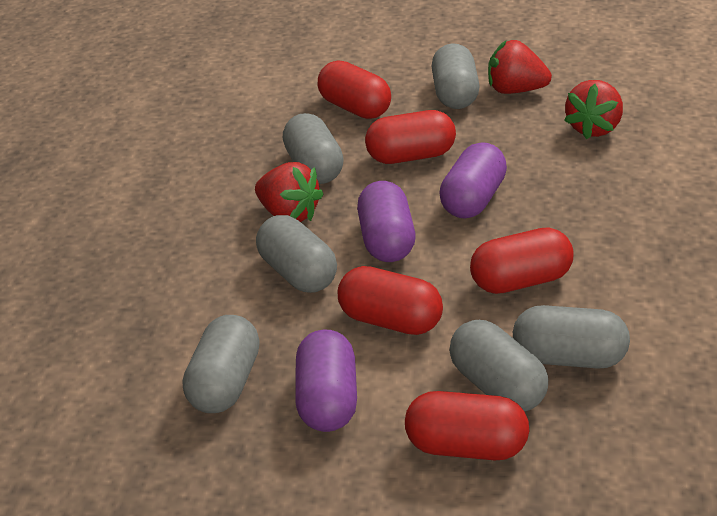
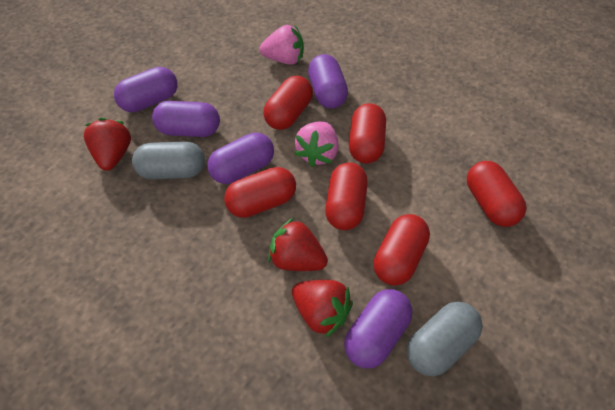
grey capsule: [183,315,260,413] [256,215,337,293] [283,113,344,184] [432,43,480,109] [449,320,548,411] [513,305,630,369] = 6 -> [132,141,205,179] [407,302,483,377] = 2
pink strawberry: none = 0 -> [259,25,304,65] [295,121,338,167] = 2
purple capsule: [295,330,357,432] [357,181,415,262] [439,142,507,218] = 3 -> [114,67,177,112] [152,101,220,137] [207,133,274,184] [308,54,348,108] [344,289,412,369] = 5
red capsule: [318,60,391,119] [338,266,443,335] [365,110,456,164] [405,391,529,460] [470,227,574,294] = 5 -> [224,167,296,218] [263,76,313,130] [325,162,368,230] [349,103,386,164] [373,214,430,286] [467,161,526,227] = 6

